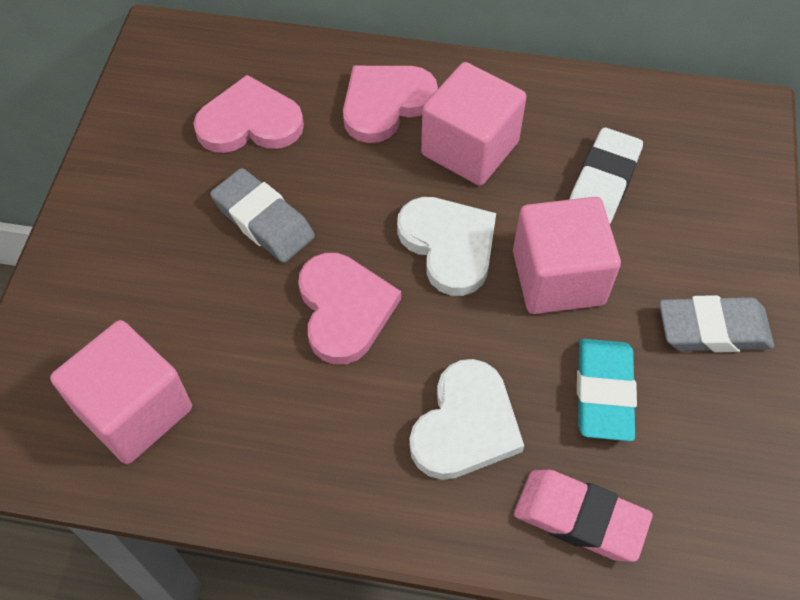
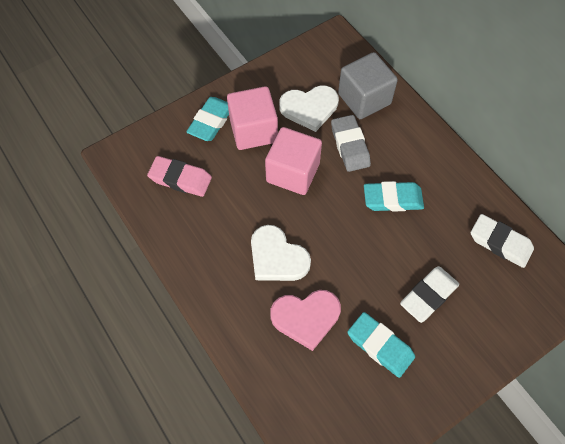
grey cube: none = 0 -> [338,52,398,119] = 1
grey eraser: [210,168,315,263] [659,295,774,353] = 2 -> [331,115,371,172] = 1
pink cube: [50,320,192,464] [421,62,526,186] [513,197,621,314] = 3 -> [227,86,278,150] [265,127,322,195] = 2
pink heart: [193,75,304,153] [298,253,401,365] [343,66,438,143] = 3 -> [270,290,341,351] = 1
turquoise eraser: [577,339,637,441] = 1 -> [186,97,229,141] [348,312,415,378] [364,181,424,212] = 3
white eraser: [569,128,643,223] = 1 -> [400,266,459,323] [471,214,534,268] = 2

